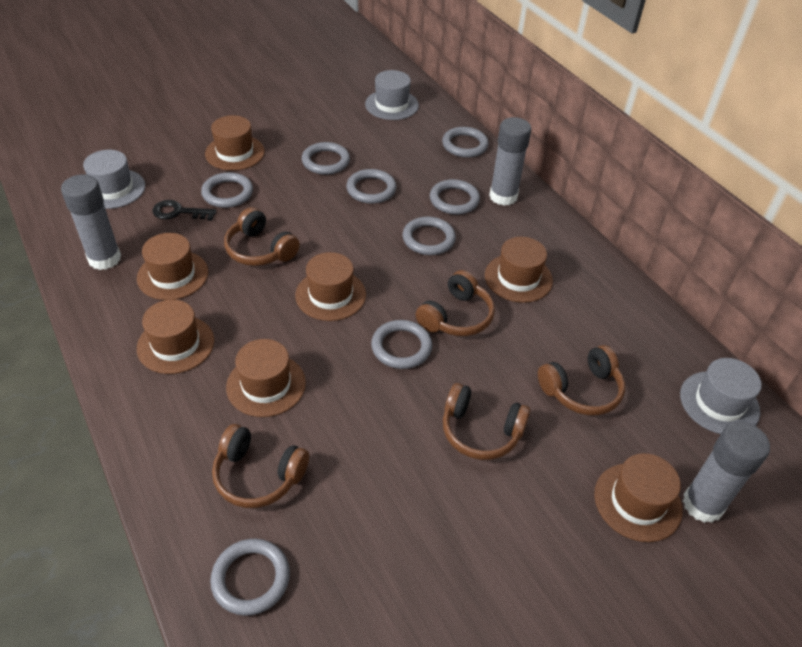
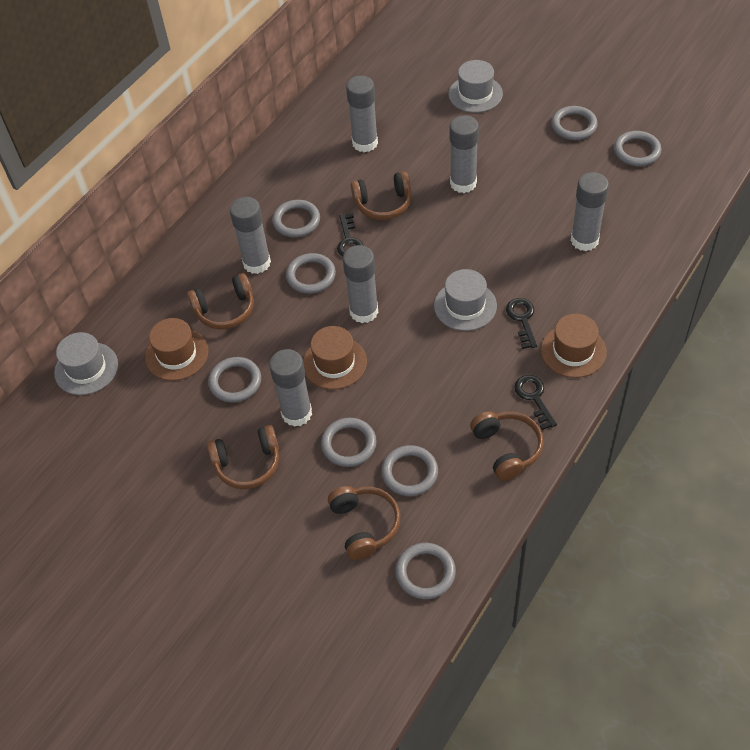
black key: [152,200,216,221] = 1 -> [337,213,364,256] [506,298,537,349] [514,375,557,430] = 3
brown hat: [137,233,208,300] [137,300,214,374] [205,115,265,171] [226,339,306,417] [295,252,366,321] [485,237,553,303] [594,453,683,542] = 7 -> [145,318,209,381] [303,326,367,390] [541,314,607,378] = 3
grey glue stick: [61,174,121,270] [489,117,531,206] [683,422,770,523] = 3 -> [230,197,271,274] [269,349,312,427] [343,245,378,323] [346,76,378,152] [450,115,479,193] [571,172,609,251] = 6

